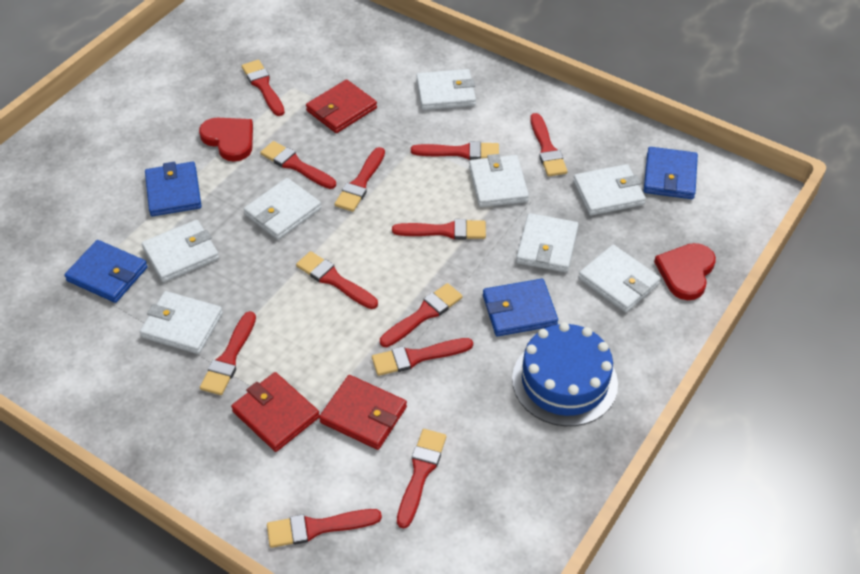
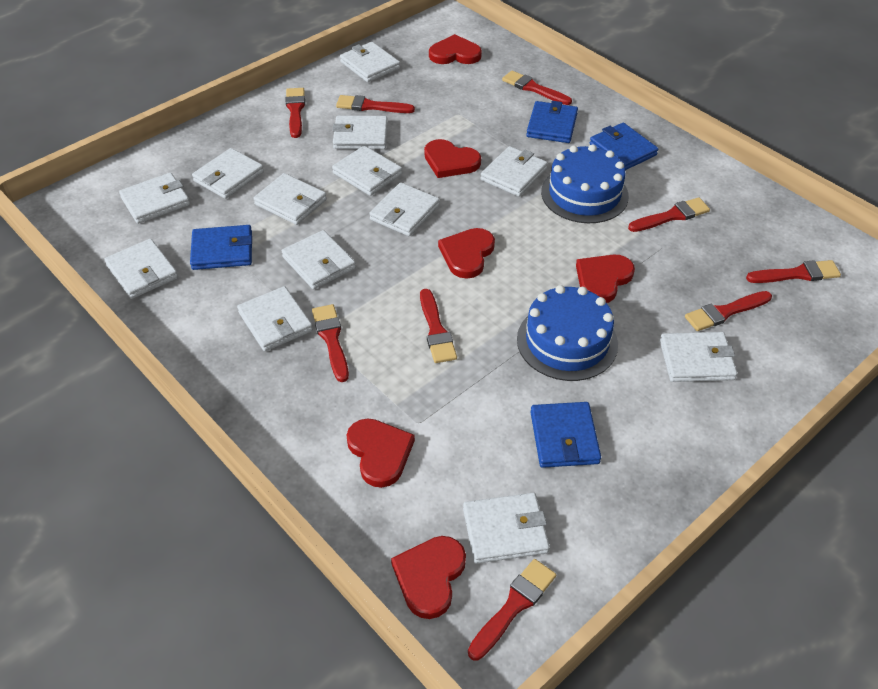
blue cake: [512,322,618,426] = 1 -> [517,285,618,381] [541,144,629,223] = 2
red brush: [200,311,256,395] [242,60,285,116] [260,141,336,189] [267,509,382,548] [296,251,378,309] [334,147,385,212] [372,338,473,376] [380,283,463,347] [392,219,486,240] [397,429,447,529] [411,141,499,160] [530,113,568,176] = 12 -> [286,88,305,138] [312,304,349,382] [336,95,415,113] [420,289,457,363] [468,559,556,660] [502,71,572,105] [628,197,710,232] [685,291,772,331] [746,260,841,283] = 9
red heart: [199,118,253,162] [654,243,716,300] = 2 -> [346,418,415,488] [391,536,466,619] [424,139,481,178] [429,34,482,64] [438,228,495,279] [576,254,635,303] = 6
red wallet: [231,372,320,452] [306,80,377,133] [319,375,407,450] = 3 -> none = 0
white wallet: [140,291,223,354] [142,220,219,282] [244,178,321,240] [416,69,476,110] [469,154,529,207] [516,213,579,272] [573,164,646,216] [579,245,661,312] = 8 -> [105,239,178,299] [119,173,190,224] [192,148,264,199] [237,286,313,351] [254,173,327,225] [282,230,356,290] [332,115,388,149] [332,146,402,196] [340,42,400,82] [369,182,440,236] [463,493,550,564] [480,146,548,197] [660,332,737,382] = 13

